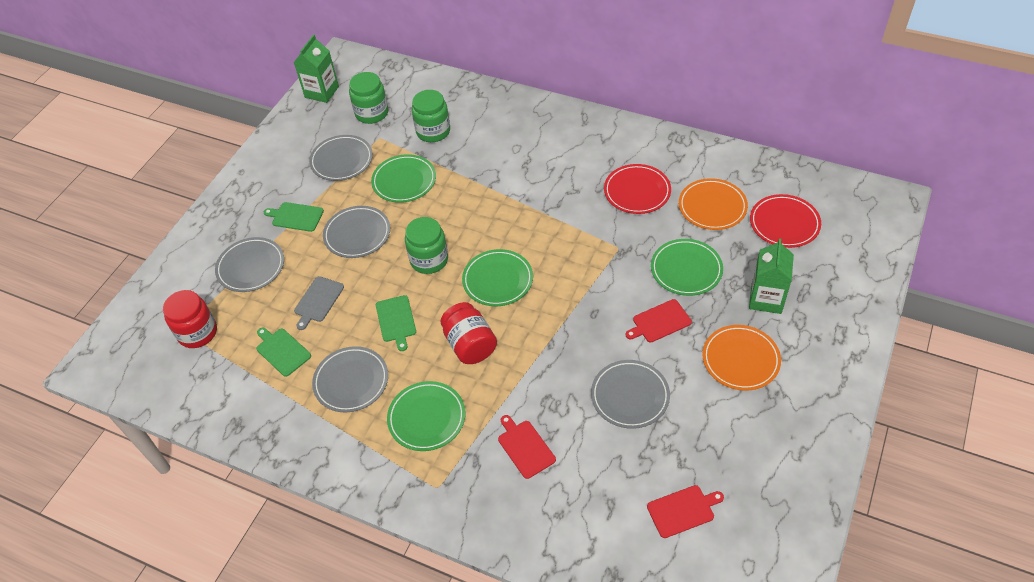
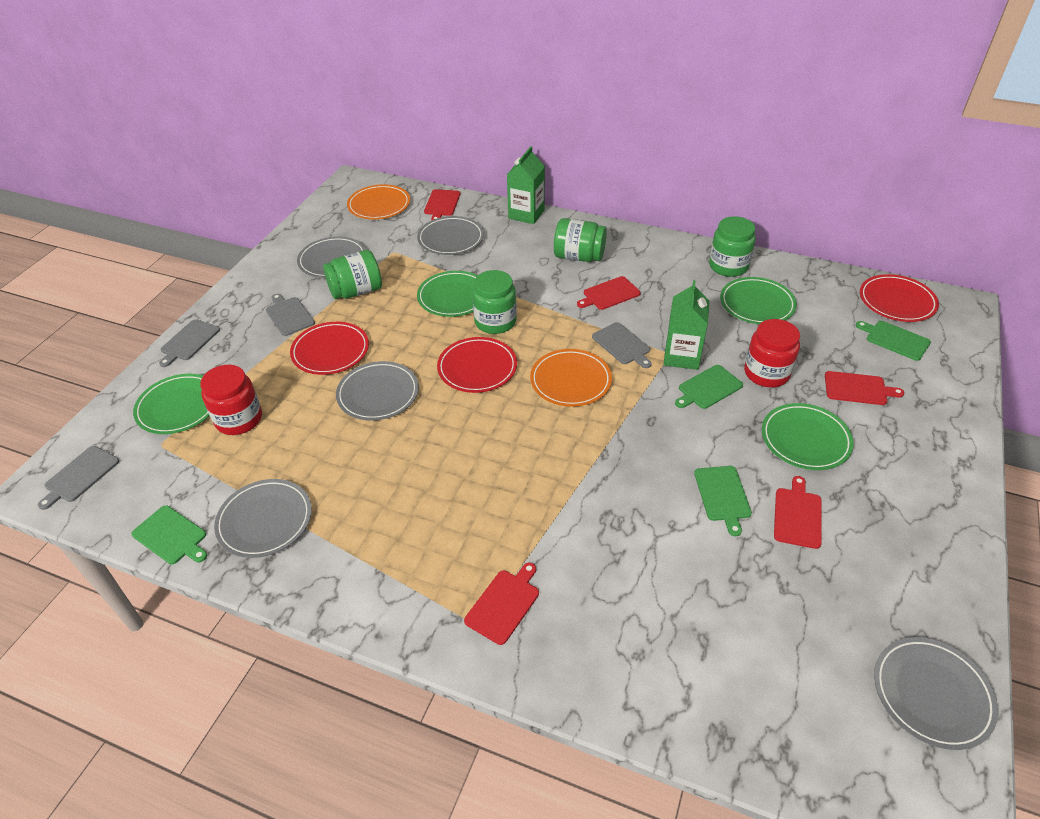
green cutting board: [256,327,311,377] [264,202,324,232] [376,295,416,351] = 3 -> [131,505,207,564] [675,365,743,409] [694,466,752,536] [855,321,931,361] = 4
green jar: [349,72,388,124] [405,217,448,274] [412,90,450,142] = 3 -> [323,250,382,299] [472,270,517,334] [554,218,607,262] [709,216,756,277] = 4
grey cutting board: [294,276,344,330] = 1 -> [38,446,119,510] [159,319,220,367] [266,294,315,336] [592,322,652,368] = 4
red cutting board: [498,415,556,479] [625,299,692,342] [647,485,724,538] = 3 -> [424,189,460,221] [464,562,539,645] [577,276,641,310] [774,476,822,549] [825,371,904,405] = 5
red plate: [604,164,671,214] [750,194,821,248] = 2 -> [290,322,369,375] [437,337,517,393] [860,274,939,322] = 3

